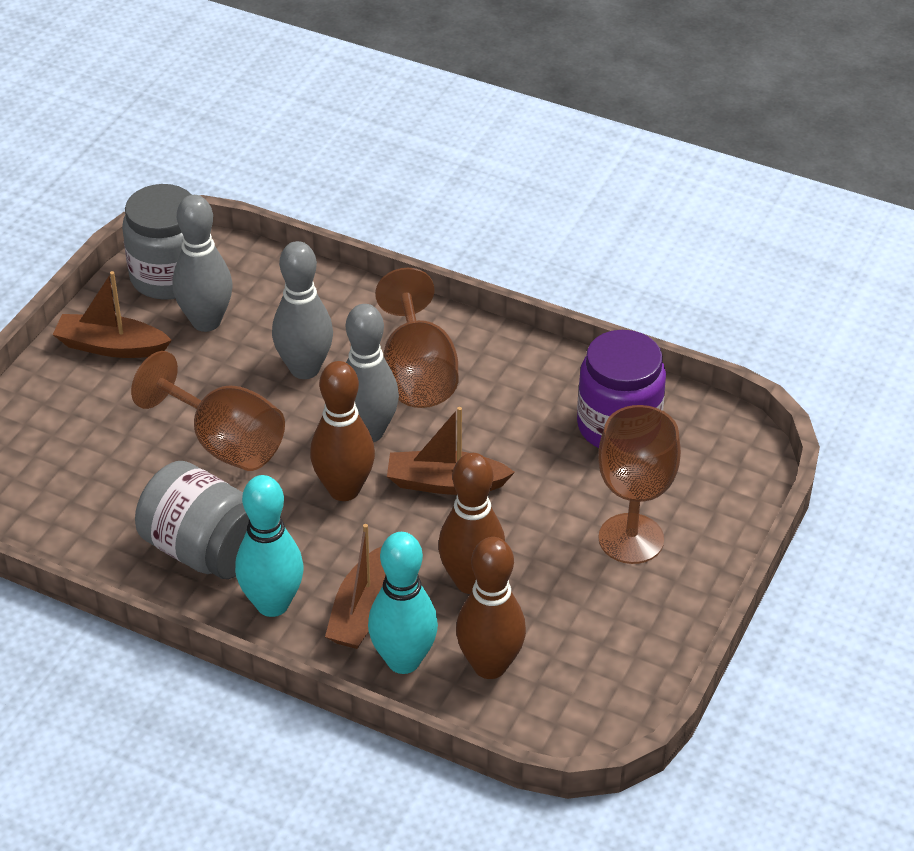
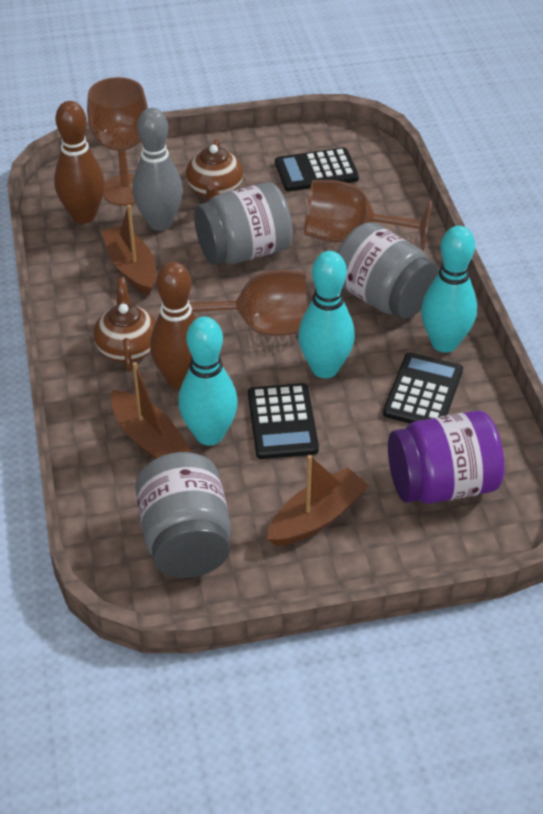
black calculator: none = 0 -> [248,383,319,459] [275,148,359,191] [383,352,463,423] = 3
brown bowling pin: [310,361,375,501] [438,453,505,594] [456,537,526,679] = 3 -> [54,101,105,223] [150,262,197,389] = 2
brown teapot: none = 0 -> [93,278,156,371] [186,139,243,201] = 2
grey bowling pin: [173,195,232,332] [272,241,333,379] [346,304,399,442] = 3 -> [133,108,183,231] = 1
grey jar: [122,184,192,300] [135,461,249,579] = 2 -> [135,452,231,578] [194,182,293,265] [337,222,439,319] = 3
turquoise bowling pin: [235,475,304,617] [368,532,438,674] = 2 -> [178,317,238,445] [298,251,355,378] [421,226,477,353] = 3

